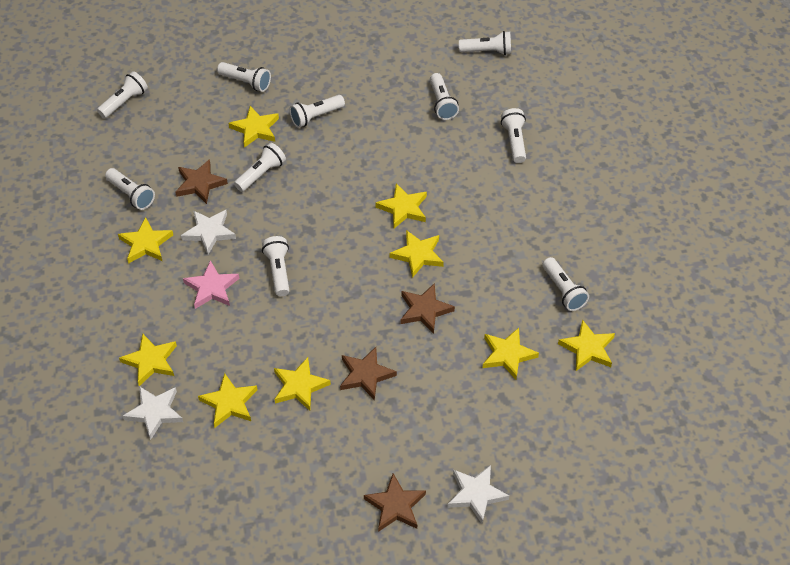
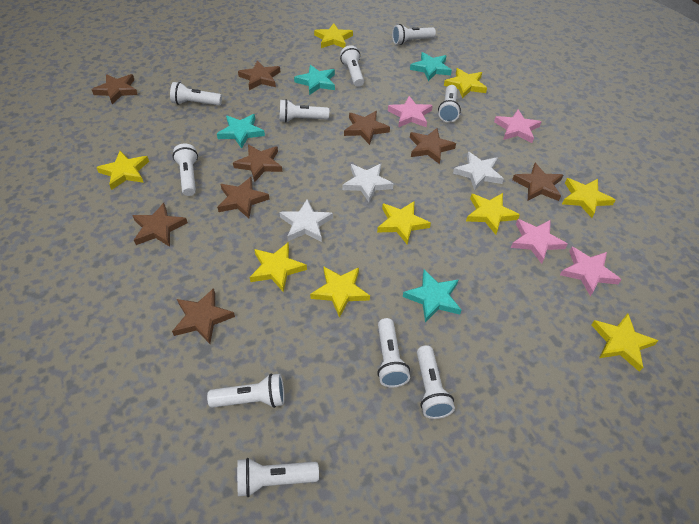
brown star: [175,159,228,204] [340,347,397,401] [364,473,426,532] [400,283,455,334] = 4 -> [92,74,138,105] [132,203,188,247] [172,288,235,344] [217,177,270,218] [233,144,282,182] [238,60,280,90] [344,111,390,145] [410,128,456,164] [512,163,563,201] = 9
pink star: [183,260,240,309] = 1 -> [388,96,433,128] [494,109,541,143] [511,219,568,264] [560,247,622,296] = 4
turquoise star: none = 0 -> [217,114,265,149] [294,65,335,95] [403,270,461,323] [410,52,452,81] = 4

